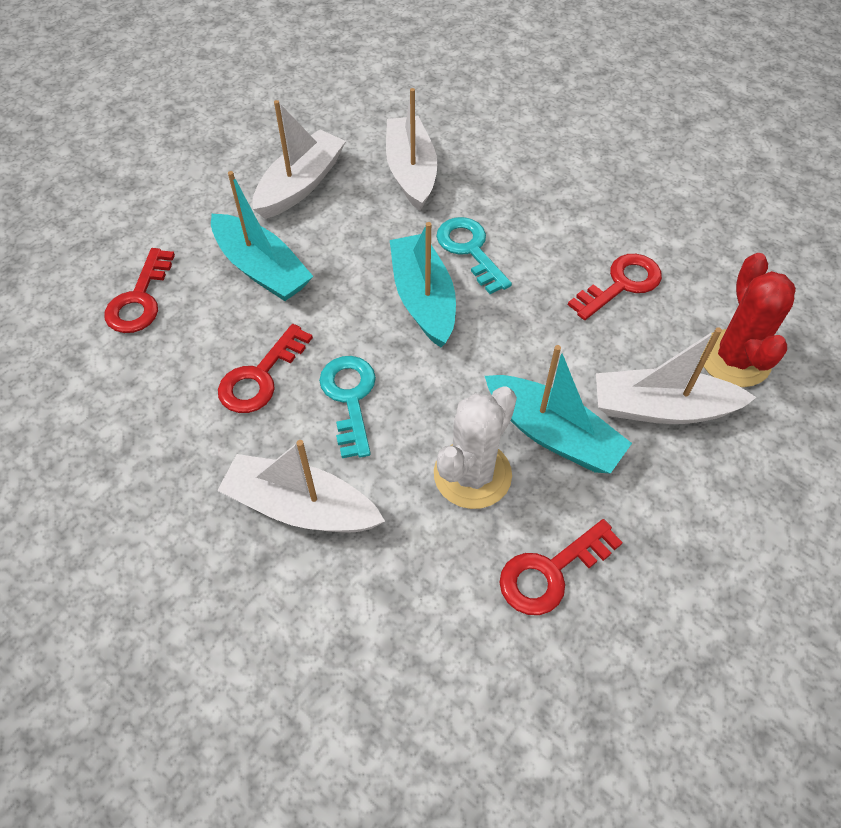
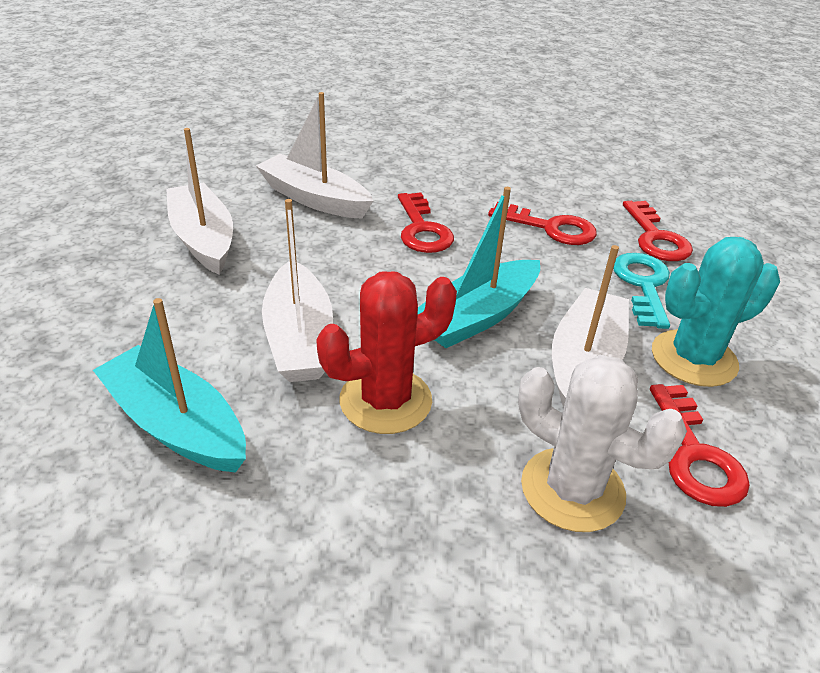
turquoise boat: [211,171,313,301] [390,222,456,347] [485,345,632,474] = 3 -> [93,298,246,473] [417,187,540,348] = 2
turquoise cactus: none = 0 -> [652,237,780,387] = 1
turquoise key: [319,356,376,458] [437,217,512,294] = 2 -> [613,253,670,329] = 1

